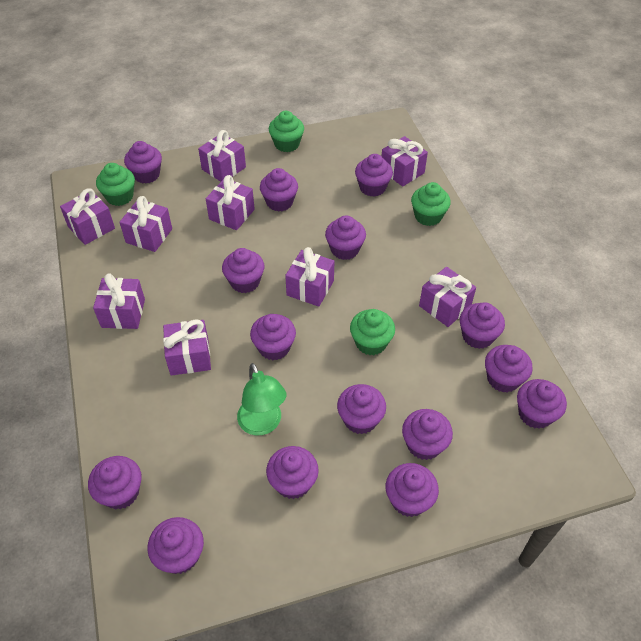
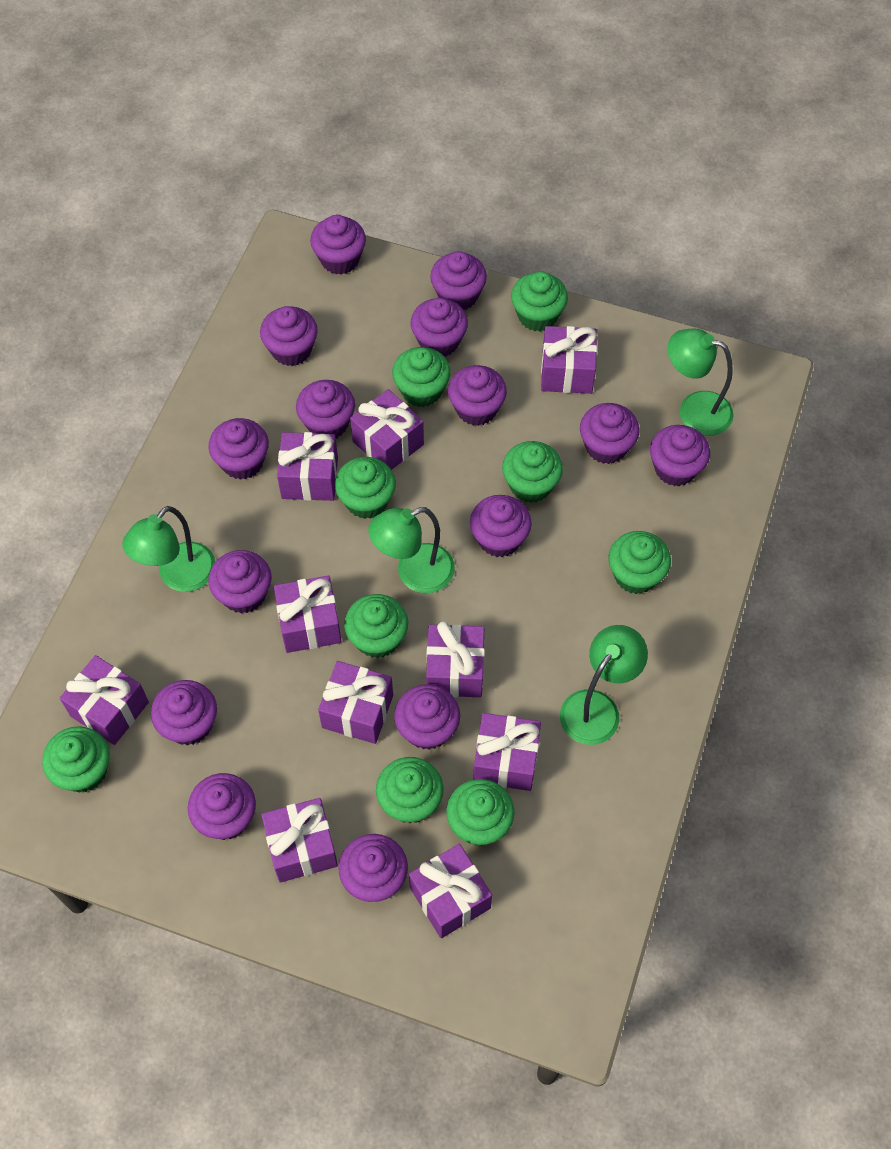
green cupcake: [96,163,135,206] [269,111,304,152] [350,309,395,355] [411,182,451,226] = 4 -> [42,726,110,792] [335,457,396,519] [344,594,408,658] [376,757,444,823] [392,347,451,407] [446,779,515,845] [502,441,563,503] [511,272,568,332] [608,531,671,594] = 9
green lamp: [237,363,286,435] = 1 -> [122,506,216,592] [368,507,455,593] [560,625,648,745] [668,329,734,436] = 4
purple gift: [60,189,115,245] [93,273,145,329] [119,196,172,252] [163,319,211,376] [198,130,246,182] [206,175,255,230] [285,247,334,307] [382,136,428,187] [419,267,476,327] = 9 -> [60,655,149,745] [261,798,338,883] [274,575,342,653] [277,432,338,501] [318,661,393,744] [350,389,424,470] [409,844,492,938] [426,621,485,697] [473,713,541,791] [541,326,597,394] = 10

